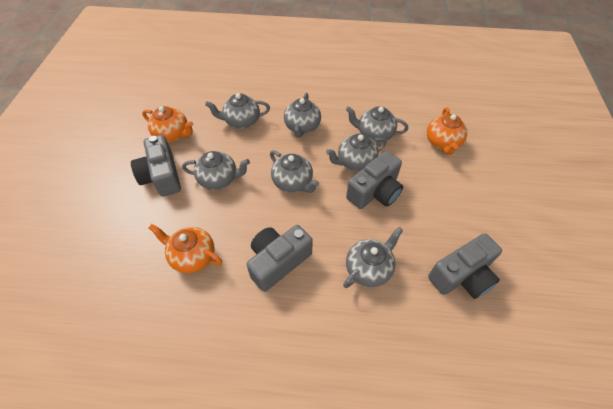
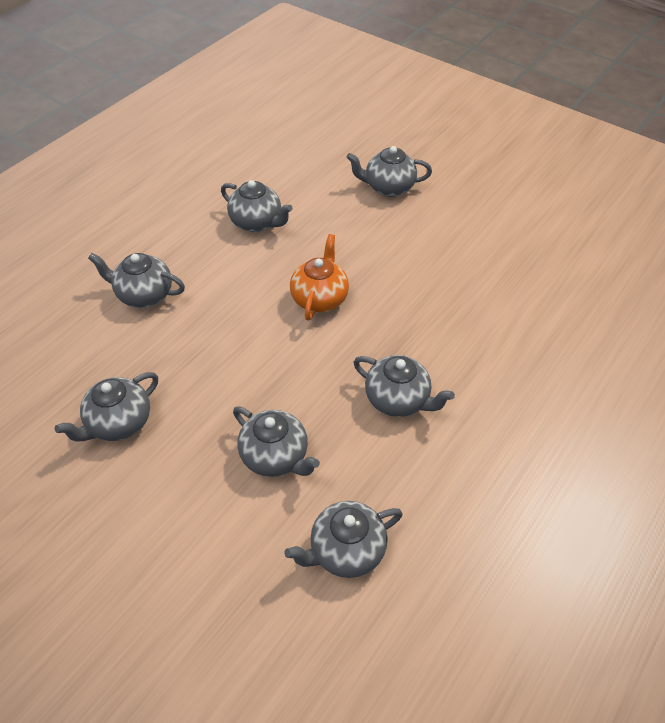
grey camera: [131,135,181,197] [246,225,313,292] [346,151,403,209] [428,233,502,299] = 4 -> none = 0
orange teapot: [142,106,193,142] [149,224,222,273] [427,107,467,155] = 3 -> [290,234,349,320] = 1

